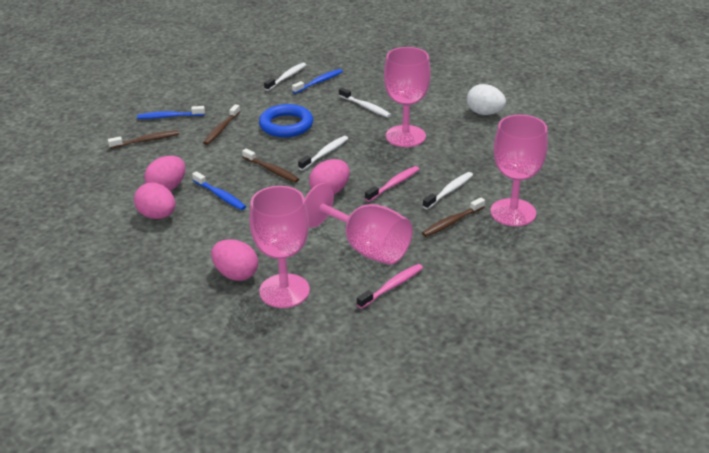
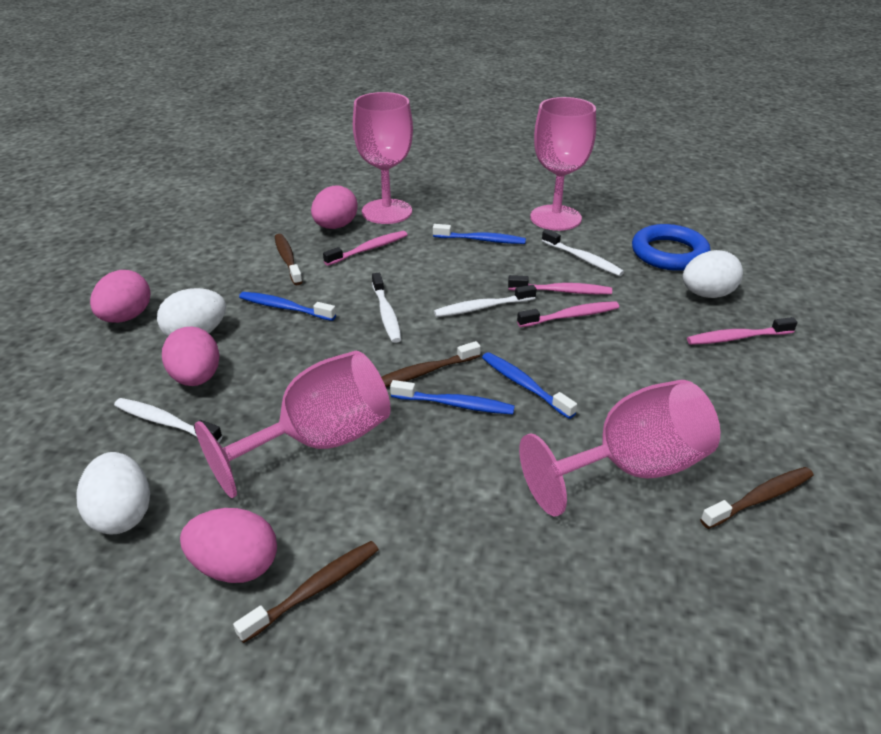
blue toothbrush: [137,106,205,119] [192,171,246,210] [292,69,343,94] = 3 -> [239,292,336,321] [390,380,515,414] [433,224,526,244] [482,352,577,419] = 4
pink toothbrush: [357,264,423,309] [365,166,419,202] = 2 -> [323,231,407,266] [508,275,612,294] [517,301,619,327] [687,317,797,345] = 4
white egg: [467,84,506,115] = 1 -> [77,452,150,534] [157,288,226,337] [683,250,743,298] = 3

